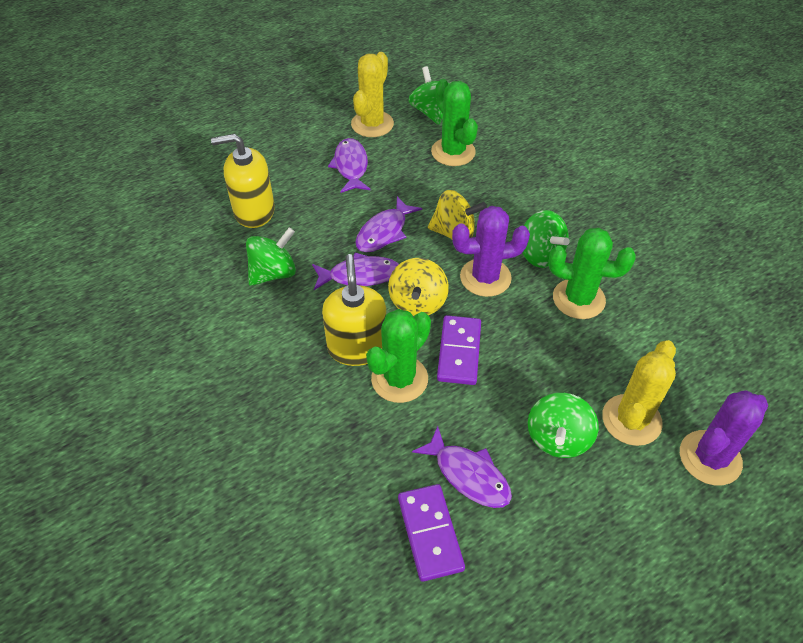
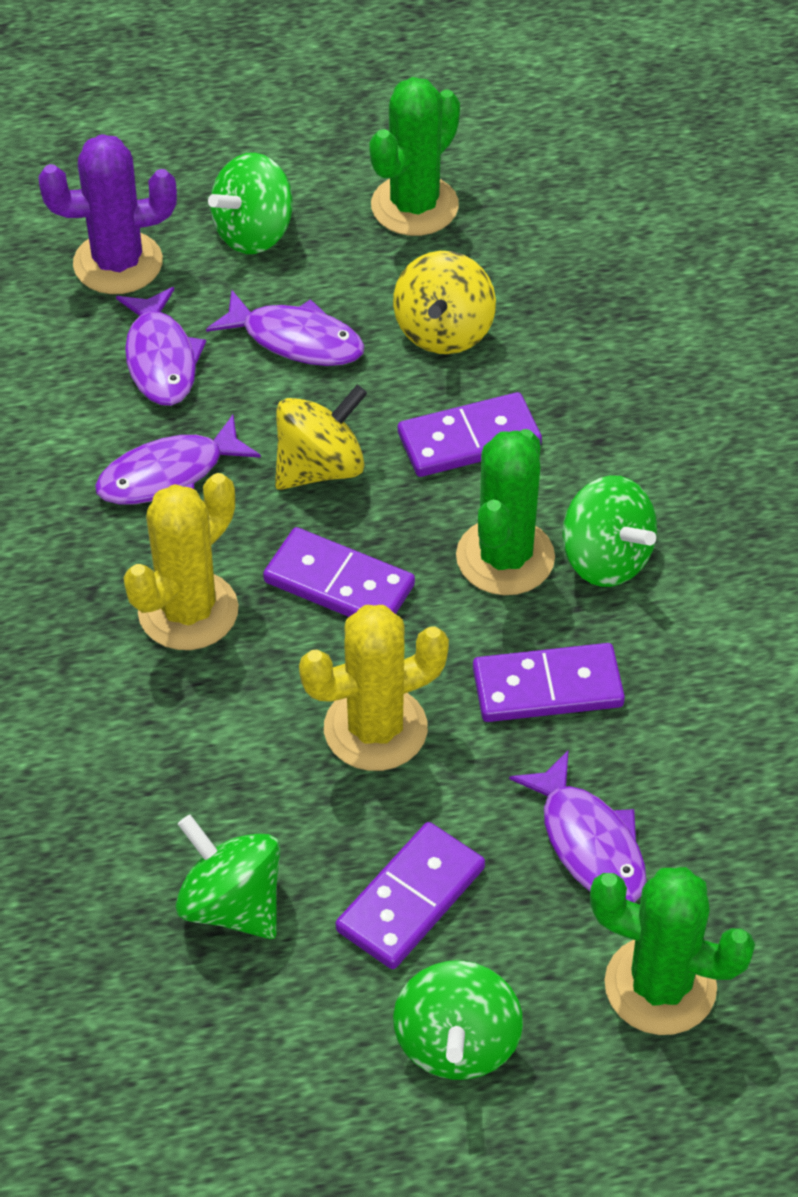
purple cactus: [452,206,530,297] [680,390,768,485] = 2 -> [38,134,177,294] = 1
purple domino: [398,484,465,582] [437,315,481,385] = 2 -> [263,527,415,617] [336,822,485,969] [398,392,542,477] [473,643,625,722] = 4
yellow soap dispenser: [211,134,275,228] [322,254,386,366] = 2 -> none = 0

